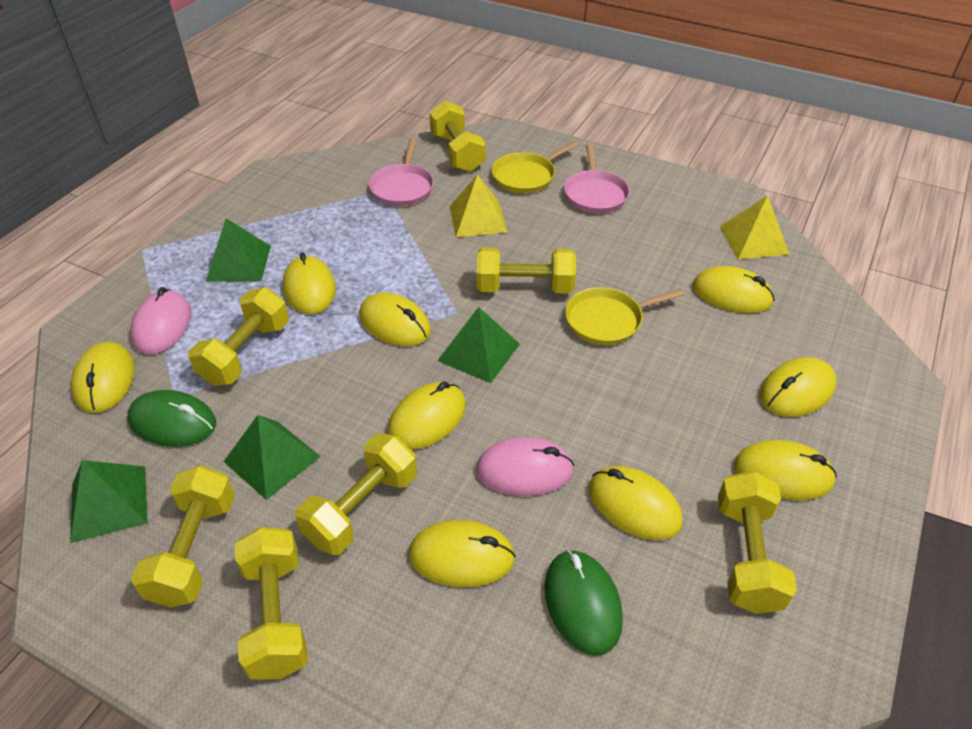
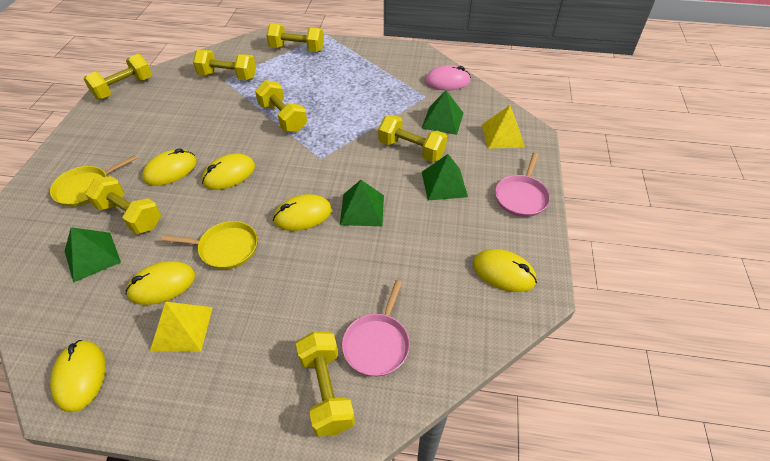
green mouse: [127,390,216,447] [544,550,623,655] = 2 -> none = 0
pink mouse: [130,287,191,354] [476,437,574,496] = 2 -> [425,65,471,90] = 1
yellow mouse: [71,342,135,413] [283,252,336,314] [359,292,431,346] [388,382,466,450] [409,520,516,587] [589,466,683,540] [693,266,775,313] [734,440,837,500] [760,357,836,417] = 9 -> [50,340,106,412] [126,261,195,305] [142,148,197,186] [202,153,255,190] [273,194,332,231] [473,249,537,292] = 6

